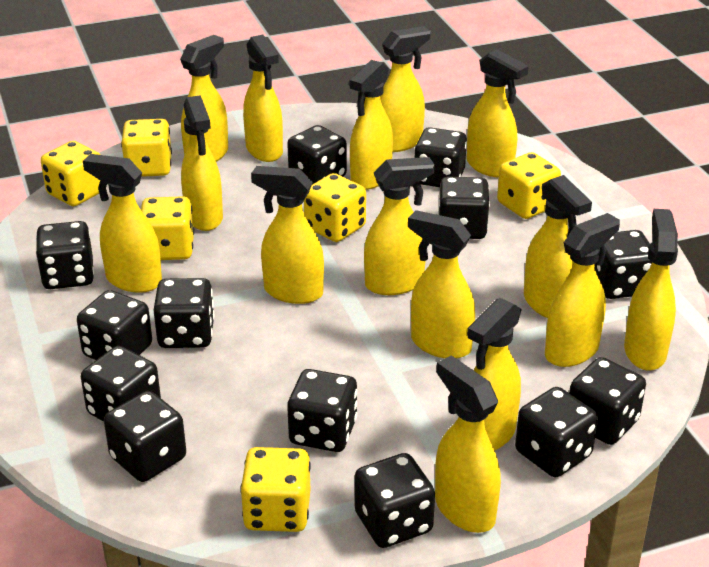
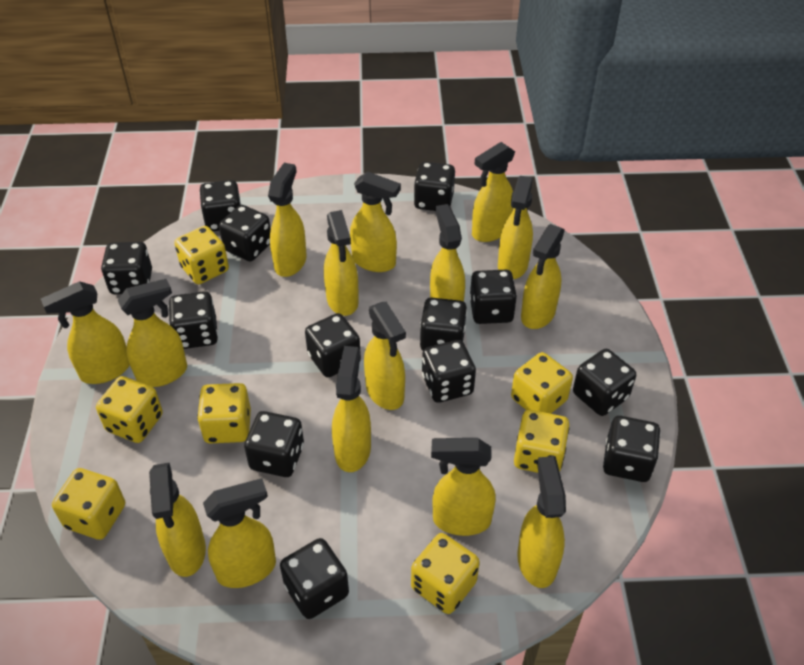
yellow dice: [41,141,100,206] [121,119,172,177] [141,196,194,260] [240,447,311,532] [304,173,366,242] [497,152,561,219] = 6 -> [52,468,125,540] [96,376,163,443] [174,226,229,284] [197,383,251,443] [411,533,480,614] [511,352,573,414] [514,410,570,473] = 7

